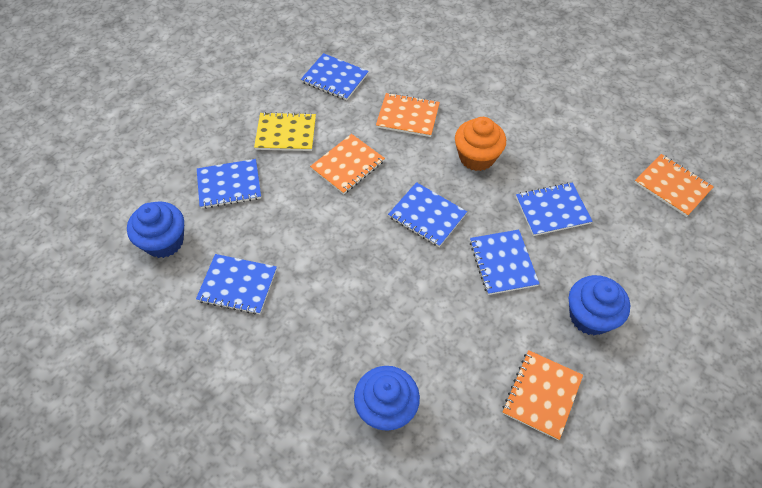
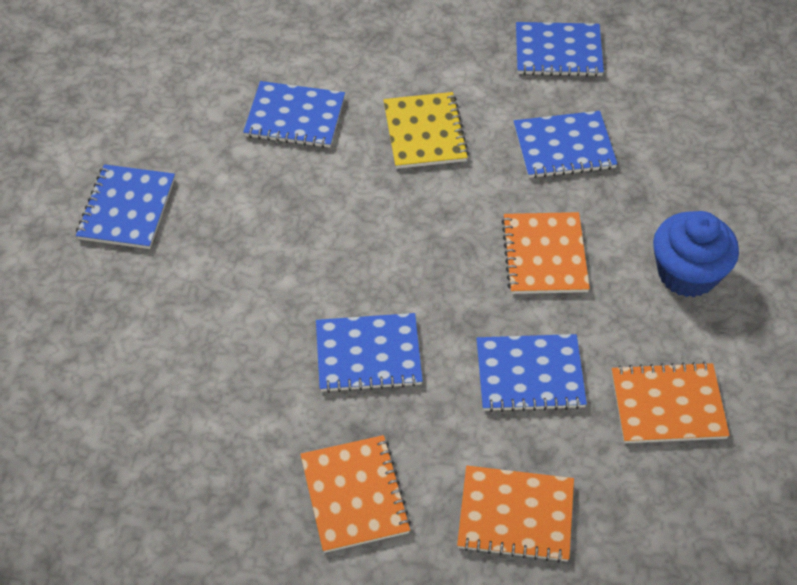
blue cupcake: [127,201,184,258] [354,366,420,431] [569,275,630,335] = 3 -> [653,211,739,297] = 1
orange cupcake: [455,117,506,171] = 1 -> none = 0

